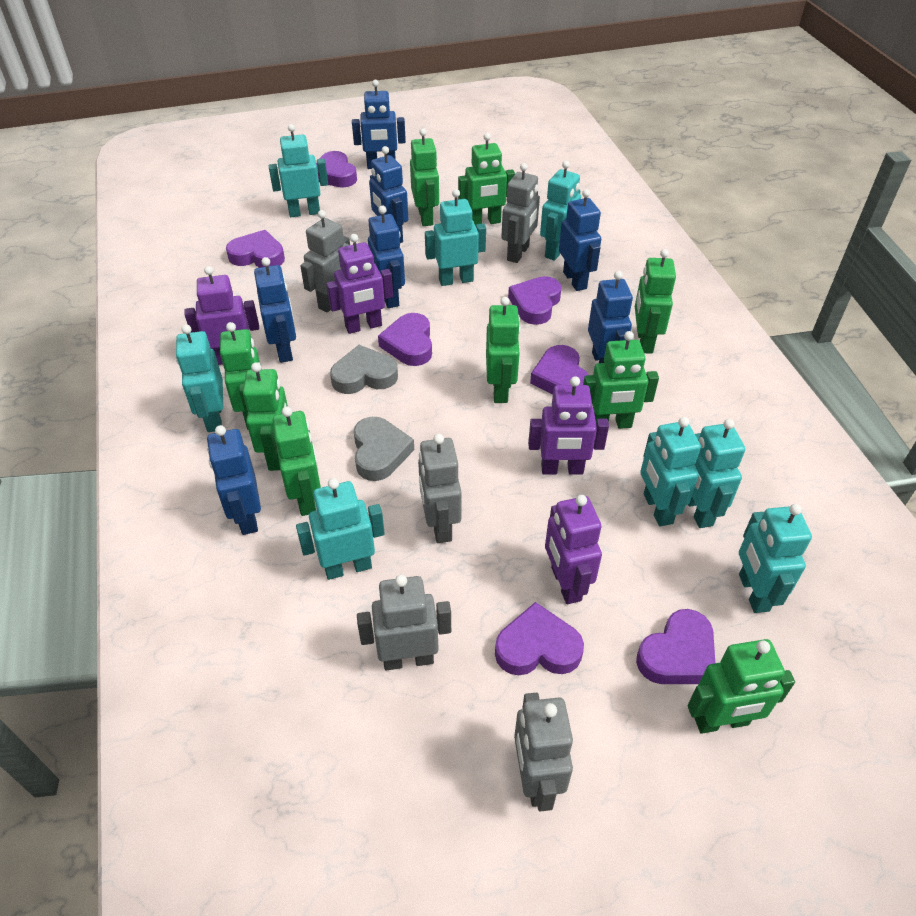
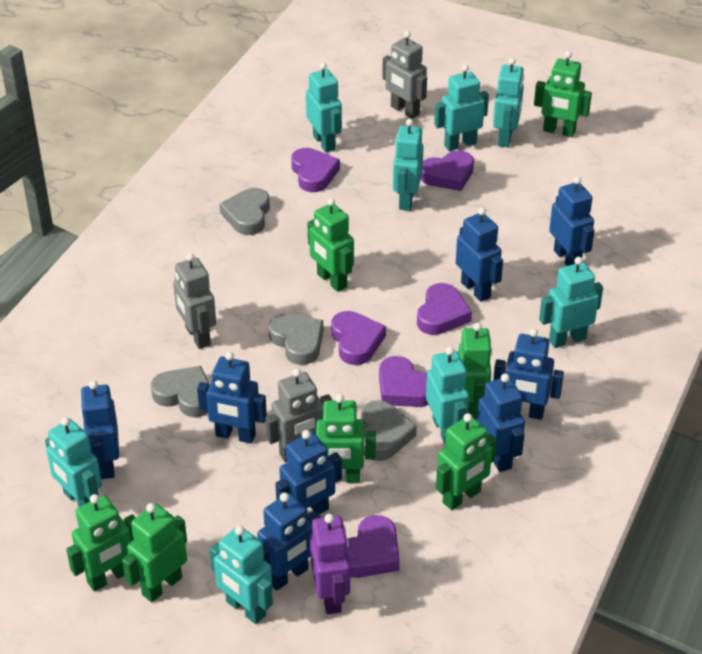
blue robot: [207,425,261,535] [254,257,296,363] [352,80,406,169] [368,205,405,308] [369,146,408,243] [559,189,601,291] [588,271,633,363] = 7 -> [80,380,119,479] [197,352,267,444] [257,492,320,591] [275,430,342,515] [456,207,503,302] [477,373,525,472] [493,328,564,420] [549,176,595,266] = 8
green robot: [220,322,262,430] [243,362,288,471] [272,407,321,516] [410,128,439,226] [458,133,515,226] [486,297,521,403] [583,331,659,429] [635,249,676,354] [688,639,795,734] = 9 -> [66,494,136,592] [122,503,187,602] [307,198,354,292] [310,394,376,483] [436,413,497,510] [458,323,492,420] [534,51,592,137] = 7
grey heart: [330,345,398,394] [353,417,414,481] = 2 -> [151,366,210,417] [219,188,270,235] [268,314,323,365] [361,400,417,461] = 4
grey robot: [300,210,350,312] [357,575,451,671] [418,434,462,543] [501,163,540,263] [514,693,573,812] = 5 -> [173,253,216,349] [265,368,333,463] [382,31,427,119] = 3
purple heart: [226,230,285,268] [316,151,357,188] [378,313,432,366] [495,602,584,675] [508,276,562,325] [530,345,589,394] [636,609,715,684] = 7 -> [291,148,340,192] [331,311,386,365] [347,515,400,578] [379,356,429,407] [417,283,472,335] [421,150,474,191] = 6
purple robot: [184,266,259,365] [326,234,393,334] [528,377,609,475] [545,495,602,604] = 4 -> [310,514,350,614] = 1

